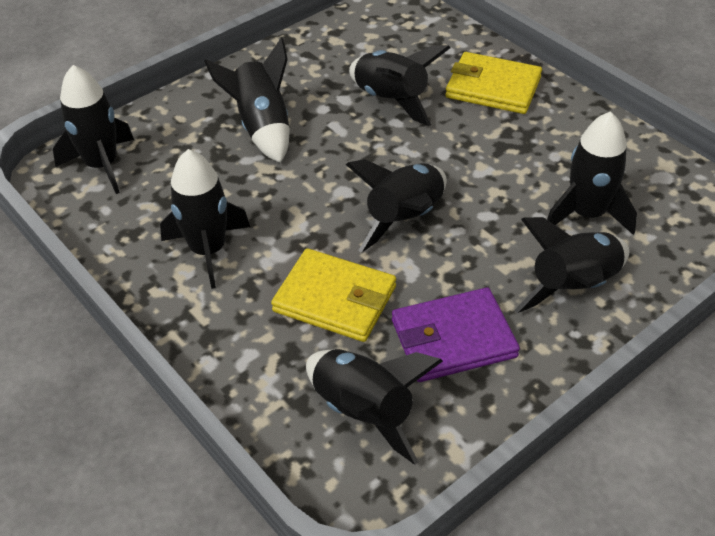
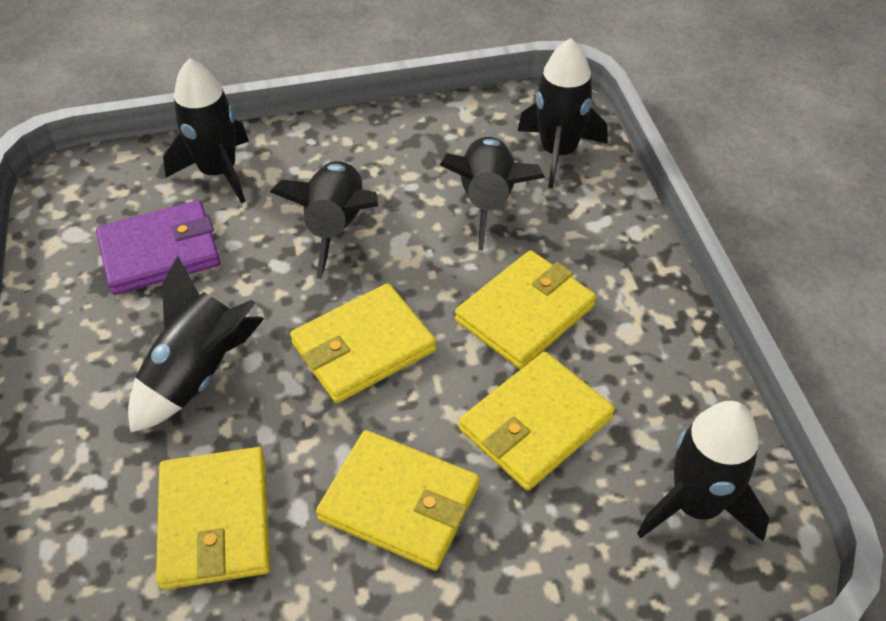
black rocket: [53,65,134,194] [160,149,250,289] [204,38,290,163] [306,349,443,465] [346,159,447,253] [349,45,450,126] [515,217,629,313] [547,111,637,235] = 8 -> [128,256,264,433] [163,58,249,203] [270,161,378,279] [440,137,545,251] [518,38,607,188] [637,401,769,541] = 6
yellow wallet: [271,248,396,342] [445,52,542,114] = 2 -> [156,447,270,590] [290,283,436,403] [316,430,479,570] [455,250,596,369] [459,352,615,491] = 5

